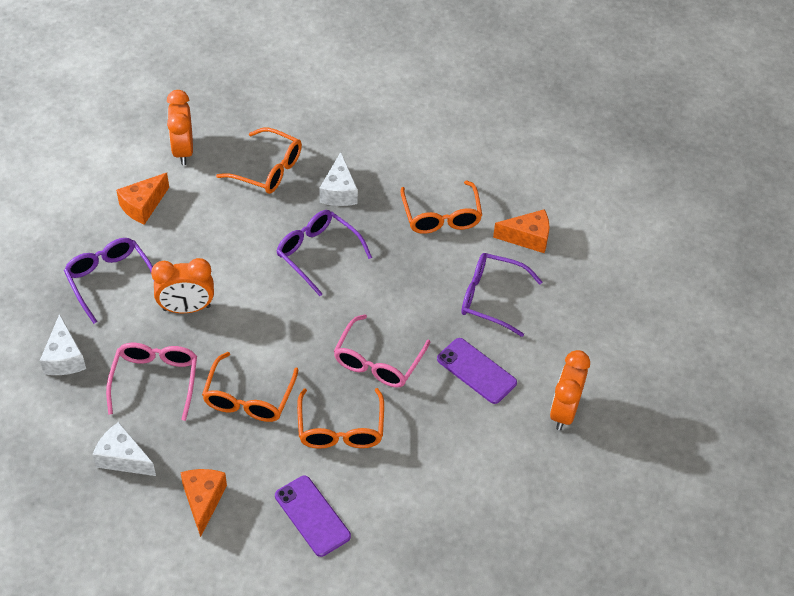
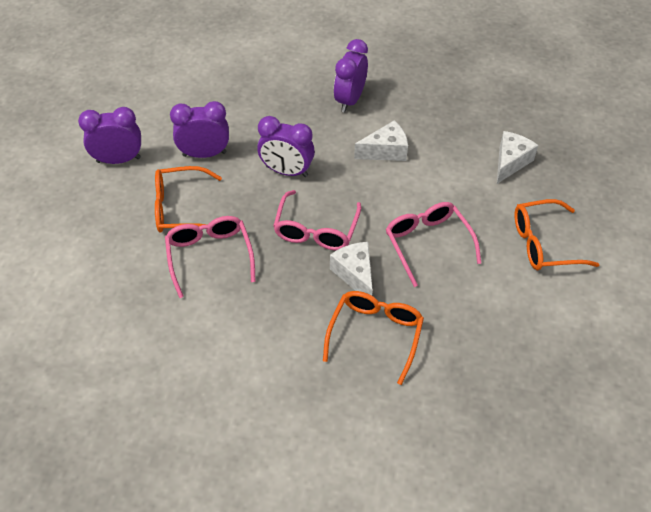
orange cheese: [116,173,169,225] [180,469,227,537] [493,209,549,253] = 3 -> none = 0
orange clock: [151,258,214,313] [167,90,193,165] [550,350,590,430] = 3 -> none = 0
orange glasses: [202,352,298,422] [216,128,302,194] [297,388,384,449] [400,181,482,234] = 4 -> [155,166,222,233] [323,291,424,385] [514,199,599,270] = 3
pink glasses: [106,343,197,421] [334,314,430,388] = 2 -> [165,216,256,298] [273,190,361,251] [386,202,481,287] = 3
purple clock: none = 0 -> [78,107,141,164] [170,101,229,158] [257,116,315,177] [334,39,368,112] = 4
purple glasses: [64,238,153,324] [276,210,372,296] [461,253,542,337] = 3 -> none = 0
purple phone: [275,476,351,557] [437,338,517,404] = 2 -> none = 0

